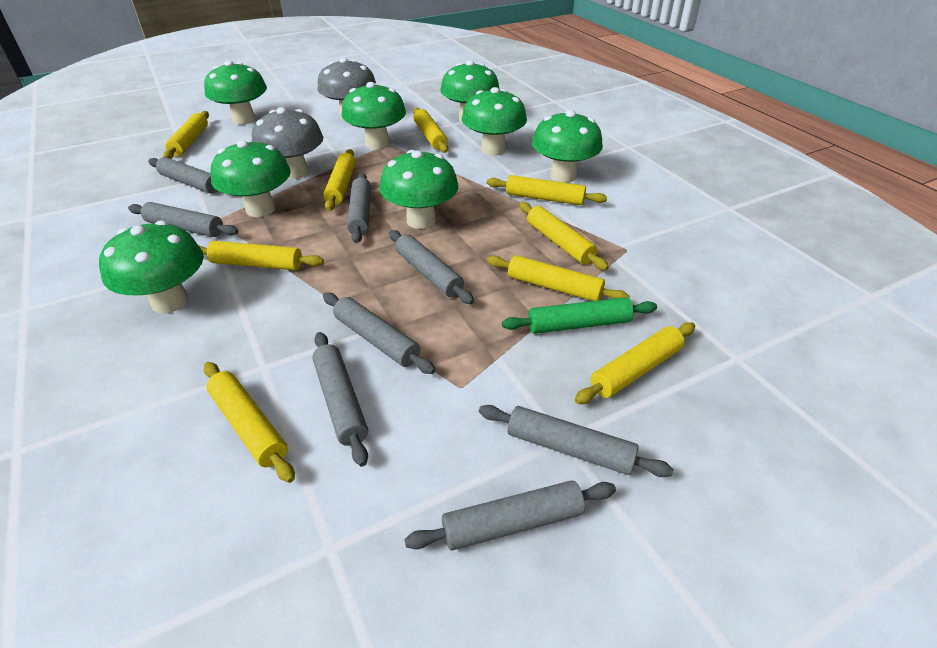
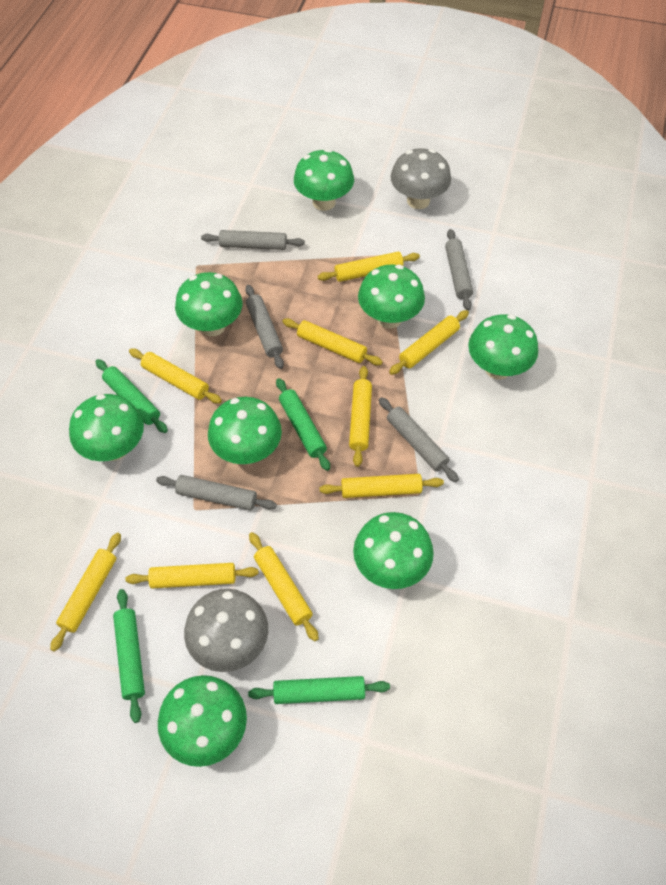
green rolling pin: [502,297,657,334] = 1 -> [95,359,168,433] [113,589,145,723] [248,676,390,704] [276,378,330,471] = 4
grey rolling pin: [128,202,238,237] [148,157,222,194] [312,332,368,467] [323,292,435,374] [347,173,371,243] [389,230,474,304] [404,480,616,551] [479,405,674,477] = 8 -> [156,475,277,511] [201,230,305,250] [245,285,284,369] [379,397,459,482] [445,229,473,311] = 5

